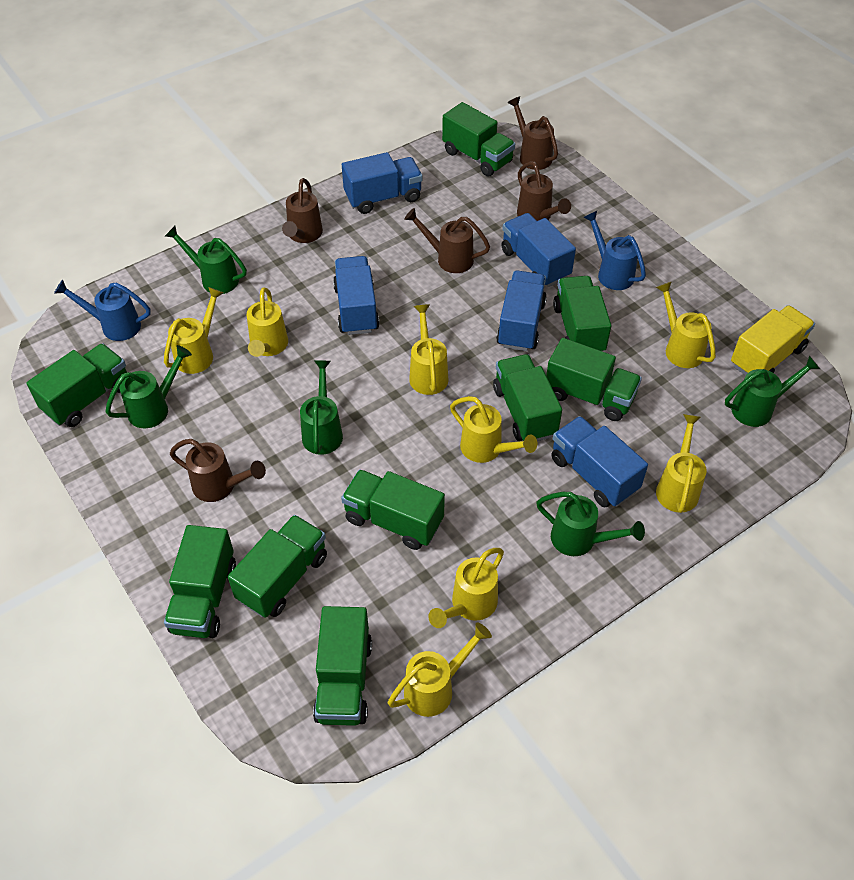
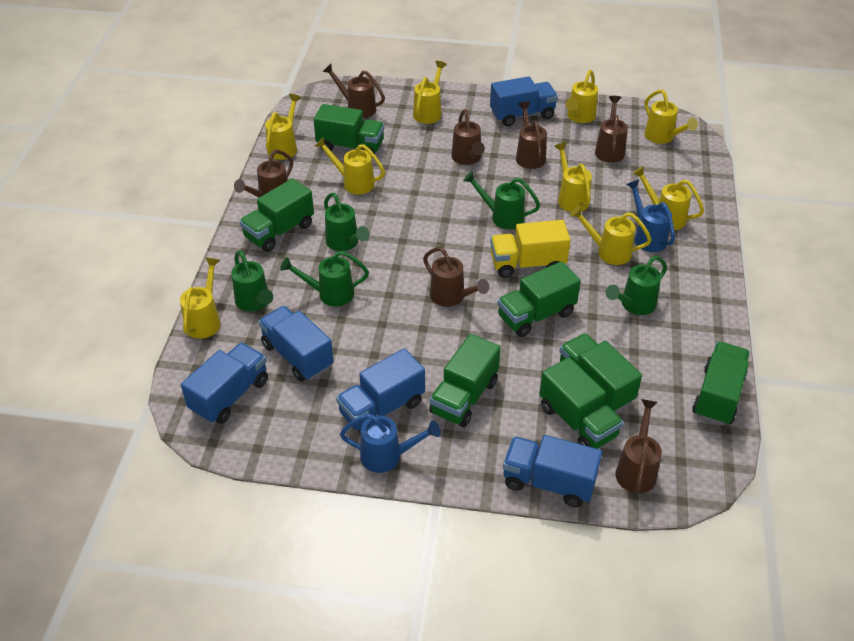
brown watering can: [170,439,266,502] [282,178,323,243] [404,208,490,273] [508,97,558,170] [517,161,571,221] = 5 -> [234,150,293,197] [323,64,385,118] [423,247,489,307] [451,109,485,165] [516,101,547,169] [595,96,628,163] [616,399,662,493] = 7
green truck: [26,343,127,427] [164,525,236,638] [228,515,327,618] [313,606,372,726] [341,469,445,550] [442,102,515,177] [493,354,562,441] [546,338,642,421] [553,276,611,351] = 9 -> [239,178,314,252] [314,104,384,158] [429,334,501,427] [497,261,581,337] [539,357,623,449] [559,333,642,413] [692,342,750,425] = 7
yellow watering can: [164,287,223,374] [247,288,288,357] [388,622,492,717] [409,304,448,395] [428,548,504,628] [450,396,537,463] [656,282,716,368] [656,414,707,513] = 8 -> [180,258,221,339] [265,94,301,160] [315,137,385,195] [413,61,447,124] [554,142,592,212] [566,70,598,123] [570,206,652,265] [632,166,704,230] [644,90,698,144] = 9

